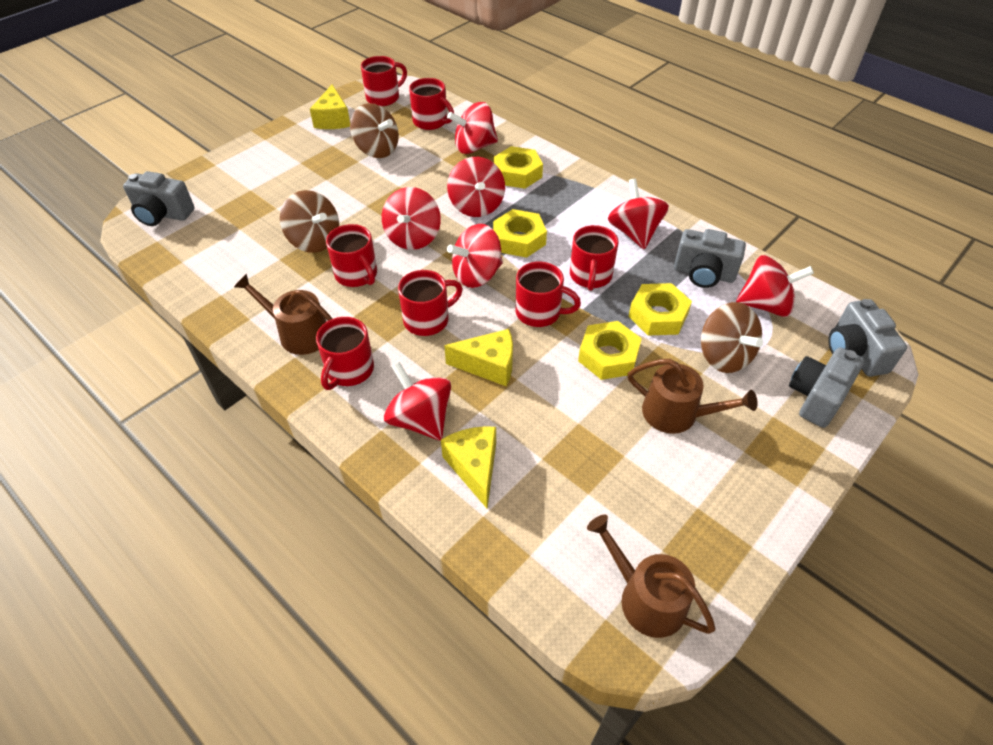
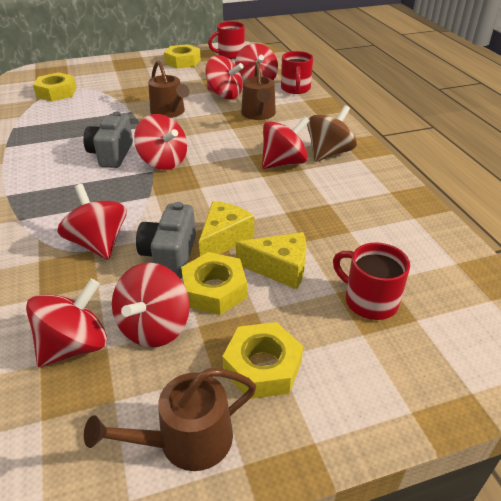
brown spinning top: [280,190,339,253] [350,103,399,158] [701,302,763,373] = 3 -> [307,105,357,162] = 1
grey camera: [123,171,194,226] [674,229,746,288] [789,347,865,428] [828,299,907,377] = 4 -> [83,112,133,168] [136,202,196,279] = 2
red mug: [316,317,374,390] [326,224,377,287] [361,56,407,106] [398,270,463,336] [409,78,454,130] [515,262,581,327] [570,225,619,291] = 7 -> [208,21,245,59] [281,51,313,94] [333,242,410,320] = 3
yellow cheese: [310,85,350,129] [441,426,496,508] [444,329,513,386] = 3 -> [199,201,254,256] [236,232,306,290] = 2

